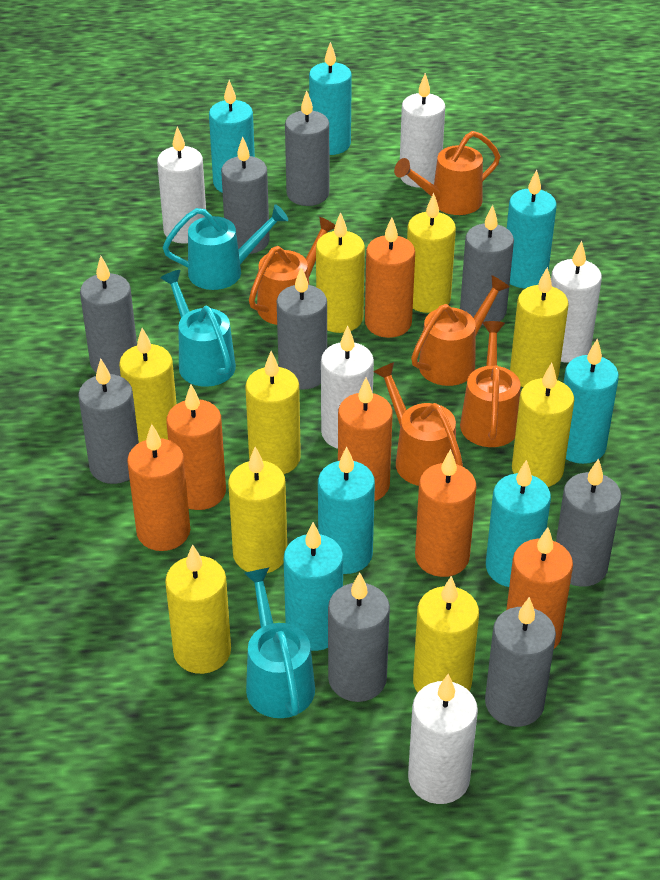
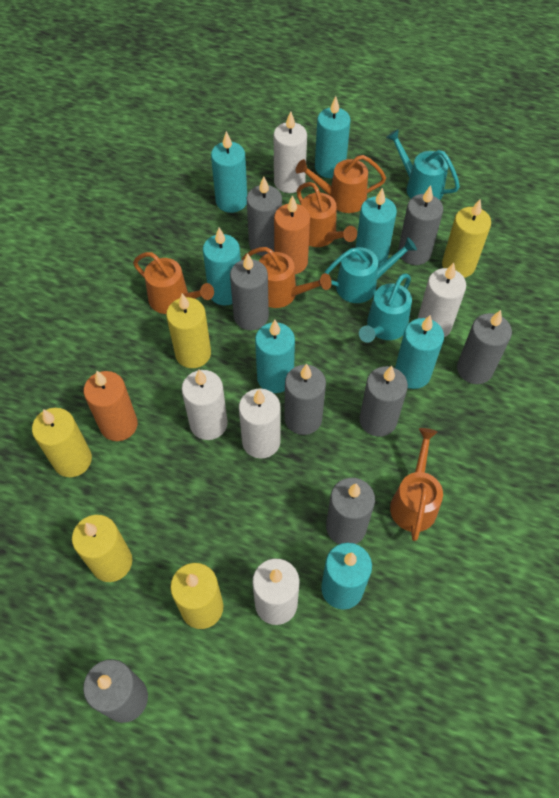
grey candle: [78,358,139,484] [80,256,137,376] [221,137,270,254] [277,267,327,390] [285,91,329,206] [328,572,390,702] [460,205,514,325] [485,597,556,727] [556,459,622,587] = 9 -> [83,659,148,723] [230,253,269,330] [247,176,282,256] [284,364,326,435] [326,478,375,544] [359,366,408,437] [398,185,443,265] [457,310,512,384] = 8
orange candle: [127,424,190,551] [166,385,226,510] [338,378,393,501] [365,217,415,338] [415,449,477,577] [506,527,573,649] = 6 -> [84,371,138,441] [274,195,310,274] = 2
yellow candle: [119,328,177,443] [165,544,231,674] [228,447,287,573] [245,351,301,474] [316,212,365,333] [407,193,456,313] [413,576,479,692] [510,267,569,387] [512,363,574,487] = 9 -> [32,408,92,477] [72,515,132,582] [166,293,211,368] [170,563,223,629] [442,199,491,278] = 5

